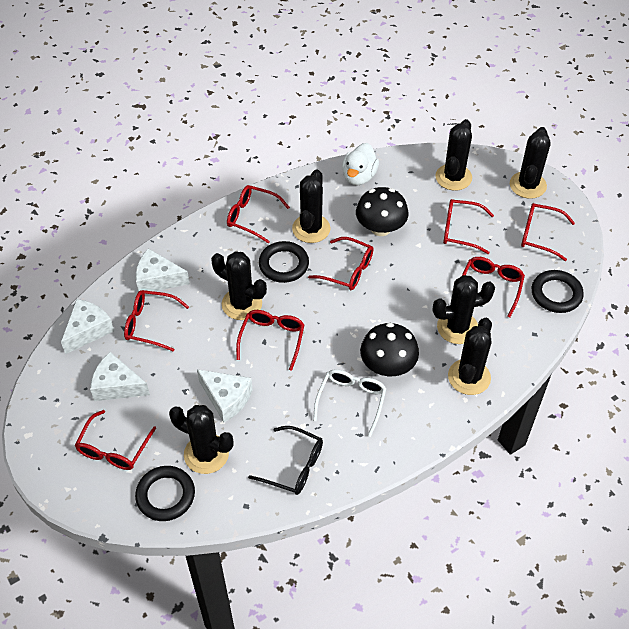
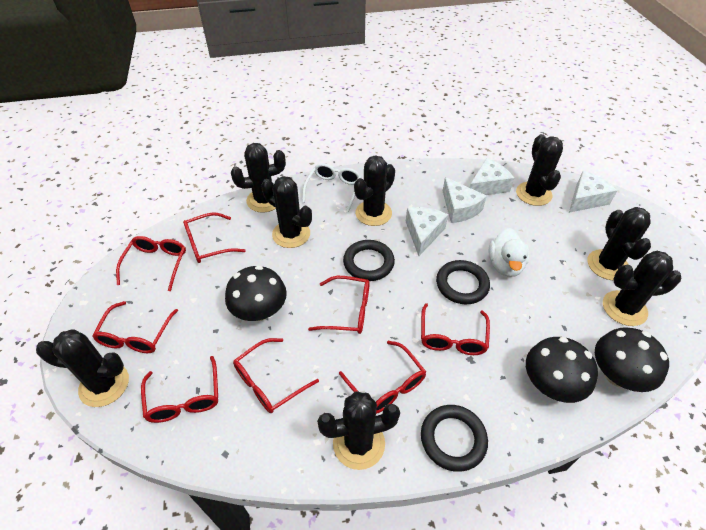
black cactus: [169,405,234,474] [211,251,267,320] [292,169,331,243] [433,275,495,344] [435,119,472,191] [448,318,492,395] [510,127,551,199] = 7 -> [36,329,129,407] [231,143,286,213] [261,176,312,248] [317,391,400,470] [354,155,395,226] [516,134,563,206] [587,207,651,280] [603,251,681,326] = 8
black glasses: [248,426,323,495] = 1 -> none = 0
black mushroom: [356,187,409,236] [360,323,419,376] = 2 -> [225,265,287,321] [526,337,598,403] [595,327,669,392] = 3

